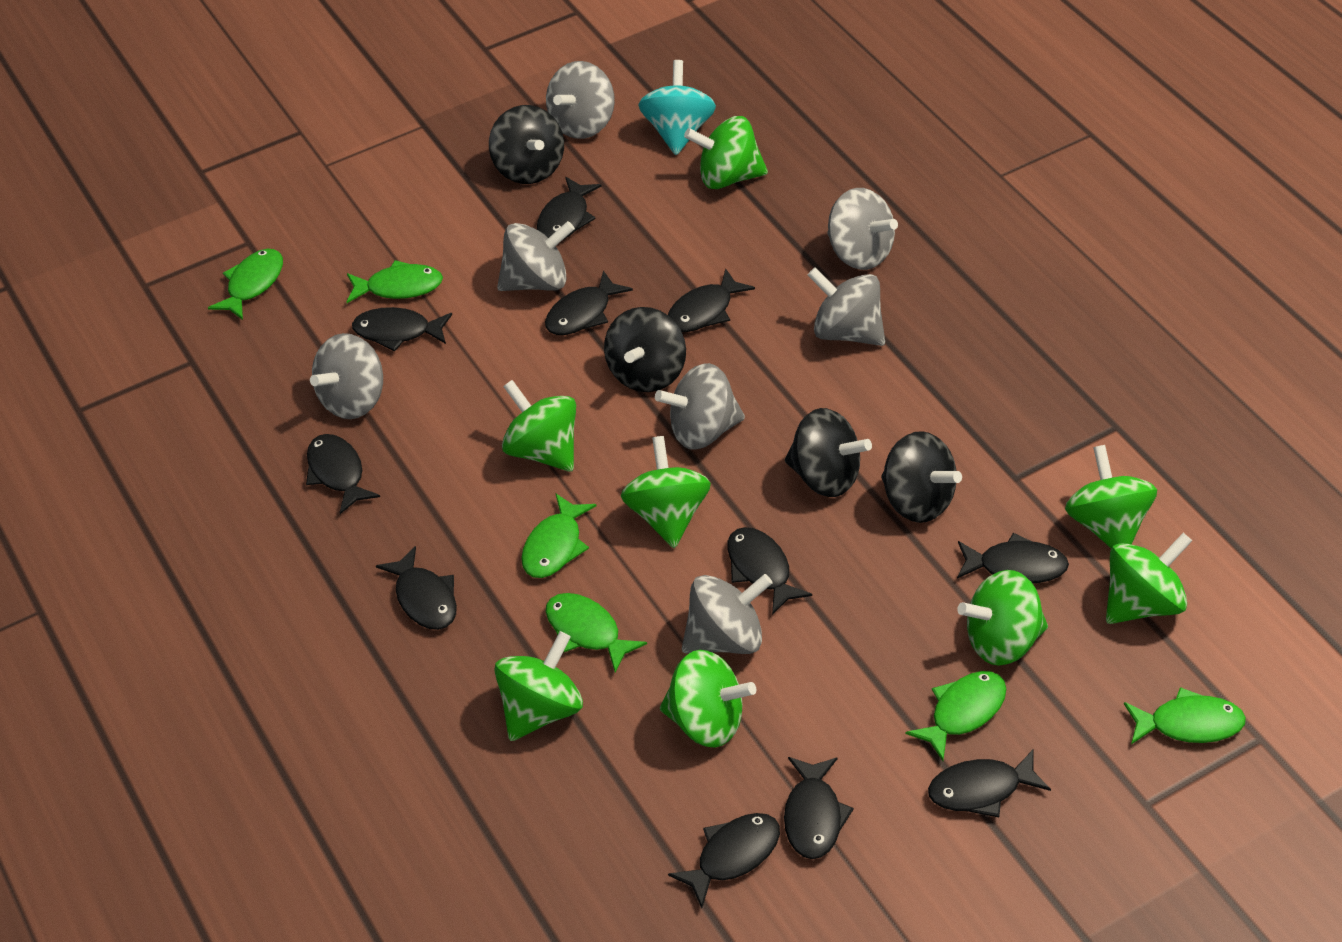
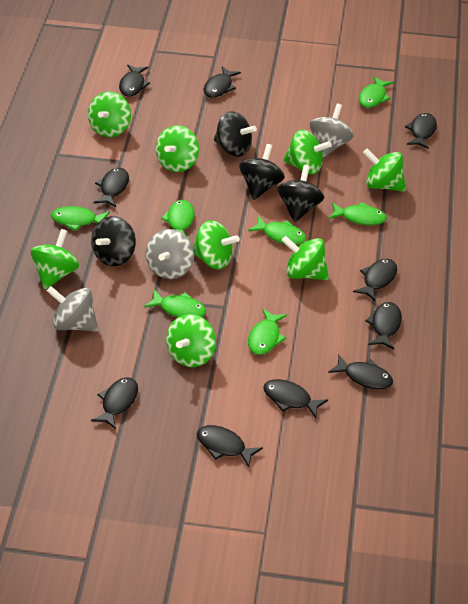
black fish: [306,434,380,514] [352,307,452,351] [376,546,457,630] [537,177,602,240] [545,271,633,335] [668,269,755,332] [668,813,780,908] [727,527,812,615] [784,757,854,859] [928,750,1051,817] [957,533,1069,583] = 11 -> [91,377,138,429] [94,168,129,207] [119,65,150,97] [197,425,263,467] [204,66,241,98] [263,379,328,418] [328,354,393,389] [353,259,397,301] [365,302,402,349] [405,113,437,149] = 10
green fish: [208,249,283,320] [346,260,443,303] [521,494,597,578] [546,593,647,673] [906,671,1006,761] [1124,687,1246,744] = 6 -> [51,206,110,231] [144,290,206,317] [161,200,194,240] [248,216,306,245] [248,309,287,355] [328,202,387,225] [358,76,393,108] = 7
grey spinning top: [310,333,383,419] [497,221,575,291] [546,61,615,139] [655,363,745,450] [682,574,772,654] [808,267,885,346] [827,188,898,270] = 7 -> [47,286,98,331] [146,229,194,279] [310,104,353,157] = 3
turquoise spinning top: [639,60,716,155] = 1 -> none = 0

